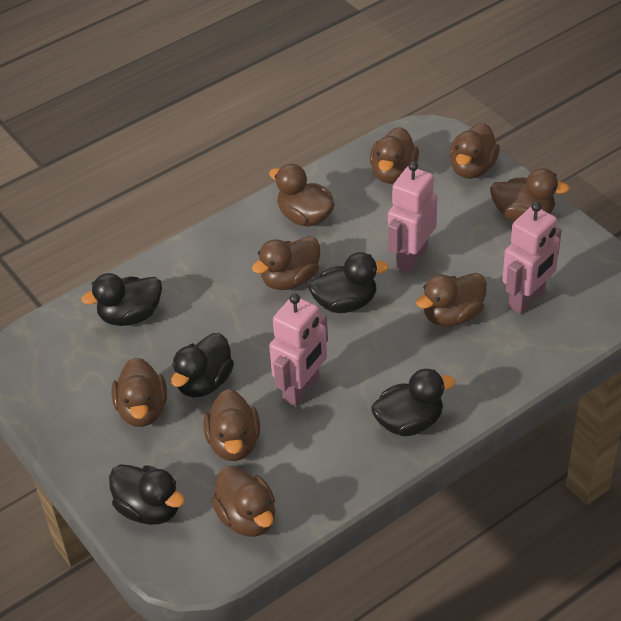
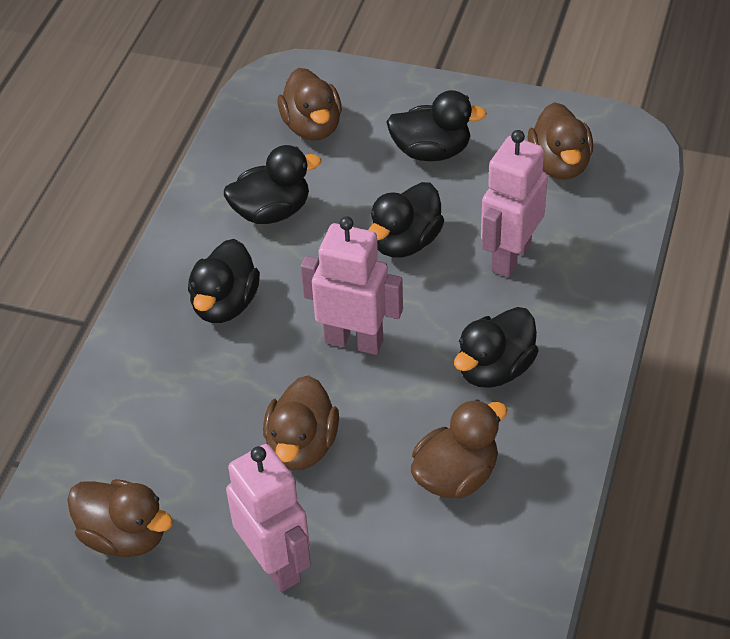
brown duck: [112,357,167,427] [204,389,260,461] [211,466,275,537] [252,236,320,290] [269,164,335,227] [370,127,419,184] [416,273,487,327] [449,123,500,179] [490,168,570,221] = 9 -> [67,479,173,557] [263,375,339,470] [278,68,342,141] [411,399,508,498] [528,102,593,180] = 5

